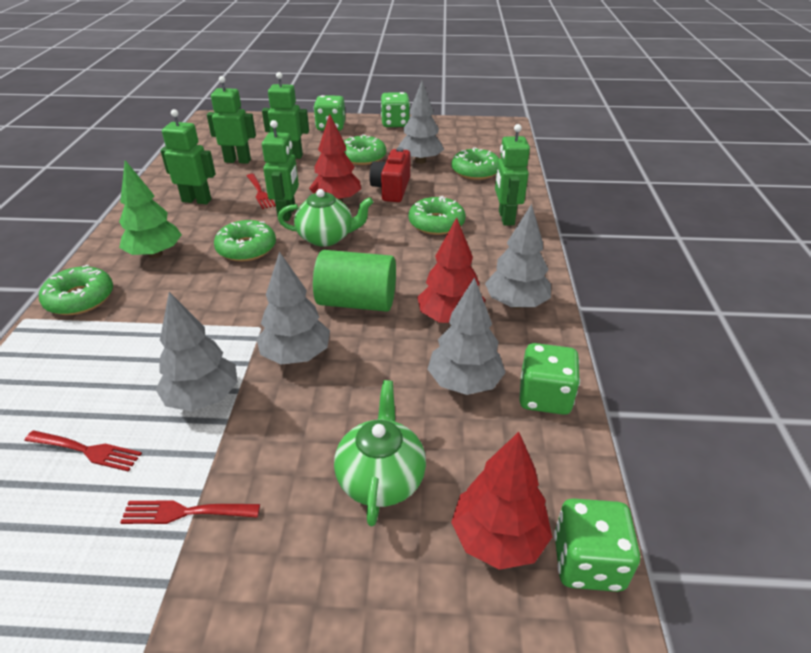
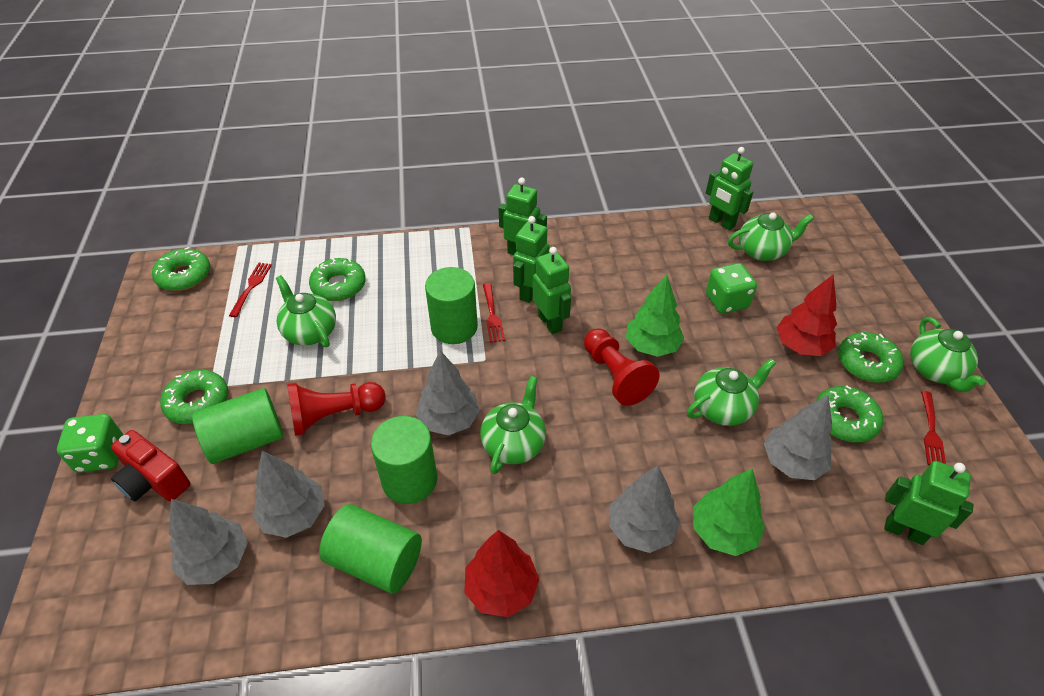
green cylinder: [313,250,396,312] = 1 -> [192,388,283,464] [319,504,422,594] [371,416,437,504] [425,267,478,344] = 4
green dice: [314,95,345,131] [381,92,410,127] [519,343,580,415] [554,498,640,592] = 4 -> [57,414,123,473] [706,263,757,314] = 2
green teapot: [278,189,373,247] [334,380,426,526] = 2 -> [276,275,336,347] [480,376,546,474] [687,358,776,426] [728,213,814,261] [910,317,985,392] = 5
green tree: [119,160,182,258] = 1 -> [626,274,684,357] [693,469,765,556] = 2
red pawn: none = 0 -> [287,382,386,436] [584,328,660,406] = 2
red tree: [309,114,361,202] [417,217,485,323] [451,432,552,570] = 3 -> [464,530,539,617] [777,275,837,356] = 2

